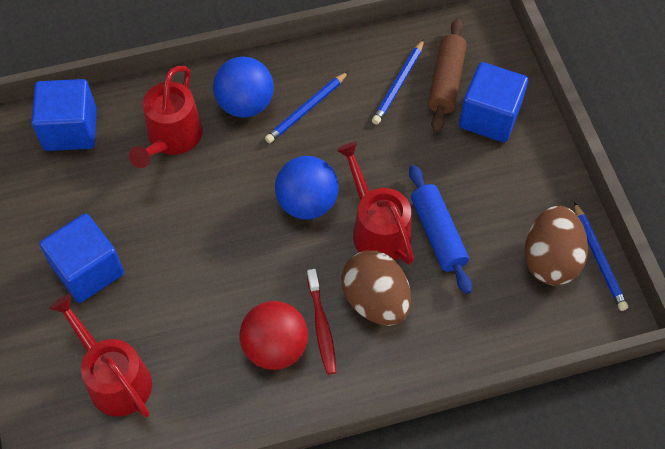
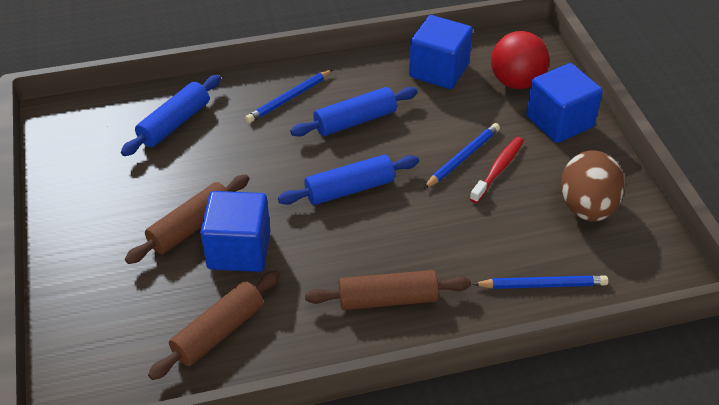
blue ball: [213,57,274,118] [275,156,339,220] = 2 -> none = 0
blue rolling pin: [409,165,472,294] = 1 -> [121,75,221,156] [278,155,419,205] [290,87,418,137] = 3
brown egg: [341,250,411,326] [524,205,588,286] = 2 -> [561,151,625,221] = 1
brown rolling pin: [428,18,467,132] = 1 -> [125,175,249,264] [148,270,281,380] [305,270,471,310] = 3
red watering can: [49,294,152,418] [129,66,203,168] [336,142,414,265] = 3 -> none = 0

